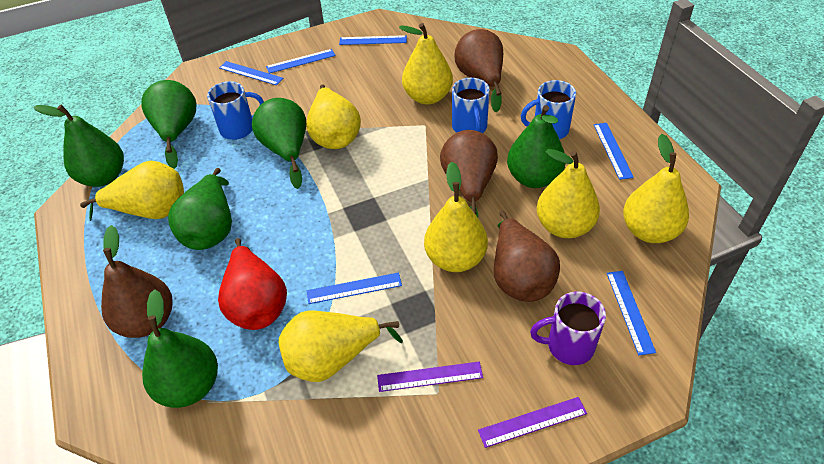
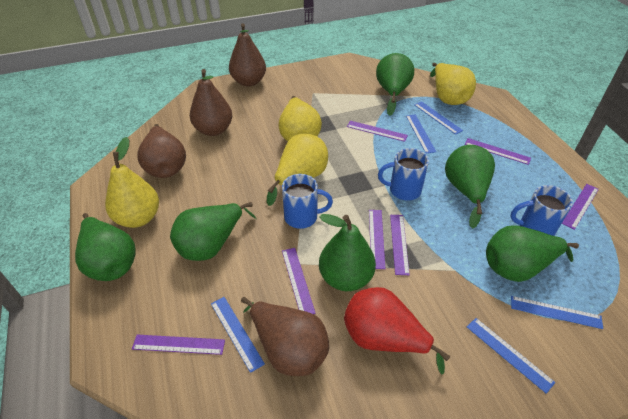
blue ruler: [219,61,283,85] [266,49,336,74] [307,273,402,304] [339,35,407,45] [594,123,634,180] [606,271,656,355] = 6 -> [211,297,265,373] [406,114,436,154] [414,101,463,135] [467,318,556,394] [511,296,603,329] = 5
purple mug: [530,292,606,365] = 1 -> none = 0
purple ruler: [377,362,483,392] [478,397,587,448] = 2 -> [132,335,225,355] [282,248,316,314] [347,121,408,142] [369,210,385,269] [390,215,410,275] [465,138,531,165] [562,184,599,230] = 7
yellow pear: [80,161,184,221] [279,311,403,382] [306,84,361,149] [399,23,453,105] [424,162,488,272] [537,149,600,238] [623,134,689,243] = 7 -> [105,137,159,228] [267,134,328,206] [279,96,322,141] [430,63,476,105] = 4

